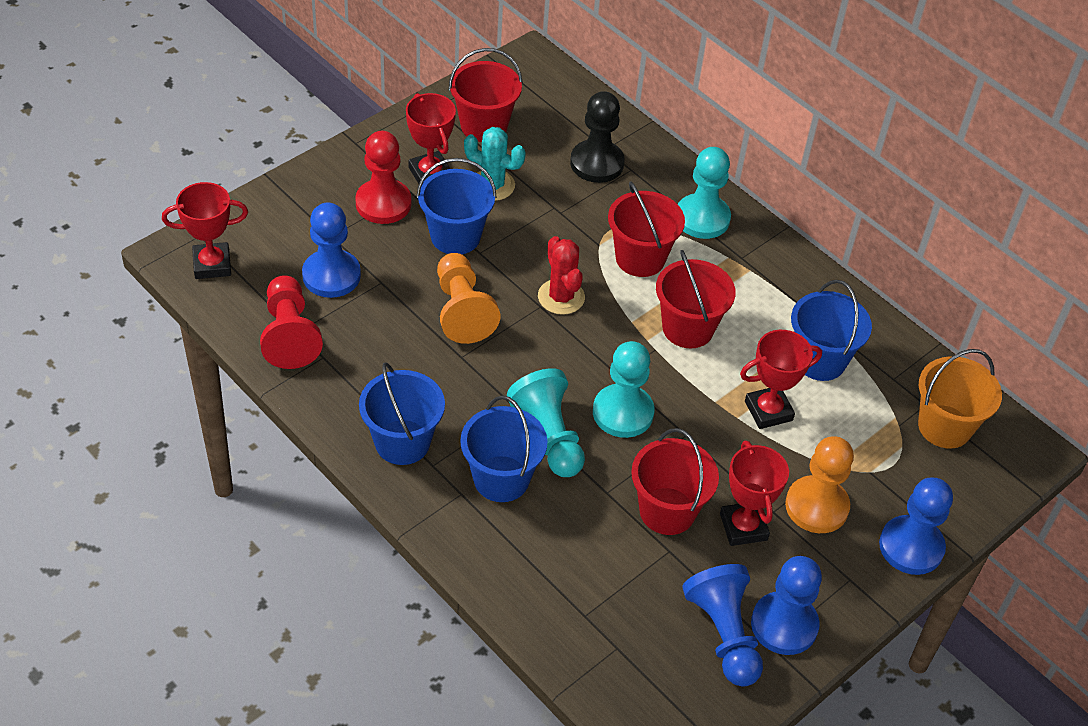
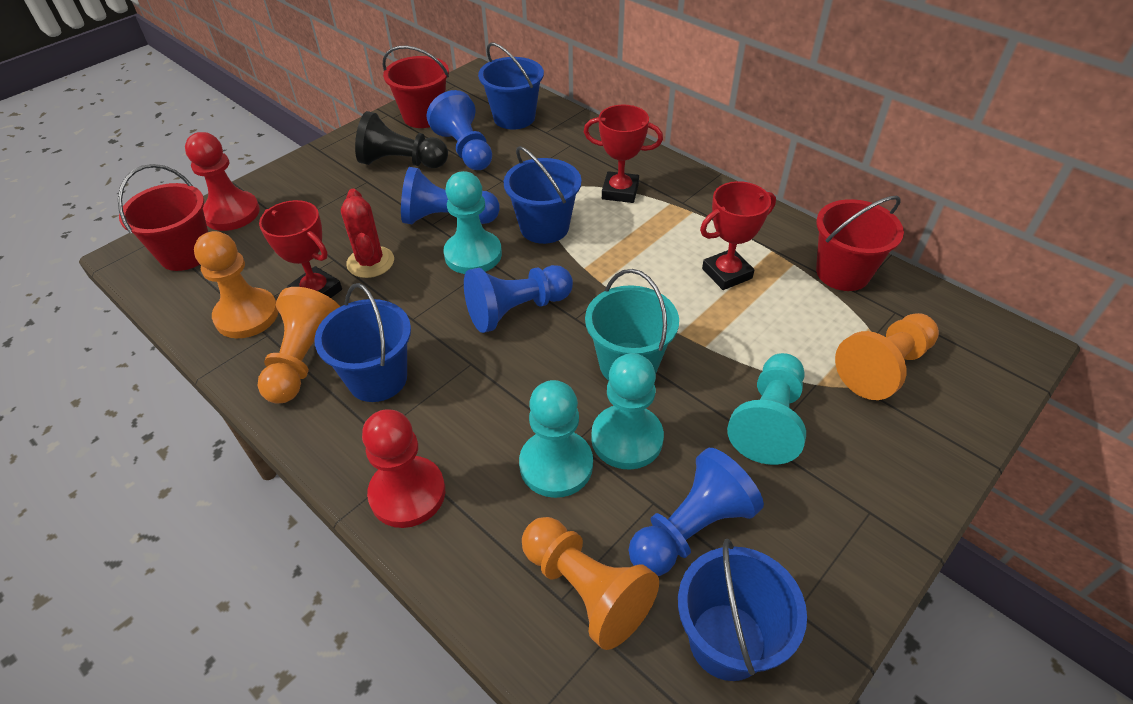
orange bucket: [918,349,1002,449] = 1 -> none = 0
orange pawn: [437,253,500,344] [785,436,854,533] = 2 -> [194,231,278,338] [257,287,340,404] [522,517,659,650] [835,313,939,400] = 4
red bucket: [449,48,523,142] [608,181,685,277] [631,428,719,535] [656,250,736,348] = 4 -> [118,164,208,271] [382,46,449,128] [816,196,904,291] = 3
red trophy: [162,182,248,279] [406,93,456,184] [720,441,789,546] [740,330,822,429] = 4 -> [259,200,342,298] [584,105,663,203] [700,181,776,290] = 3
turquoise bucket: none = 0 -> [585,269,679,381] = 1
turquoise cactus: [464,127,526,201] = 1 -> none = 0
turquoise pawn: [507,368,585,477] [593,341,655,438] [678,147,731,239] = 3 -> [443,171,502,274] [519,380,593,498] [591,353,664,470] [727,353,806,465] = 4

